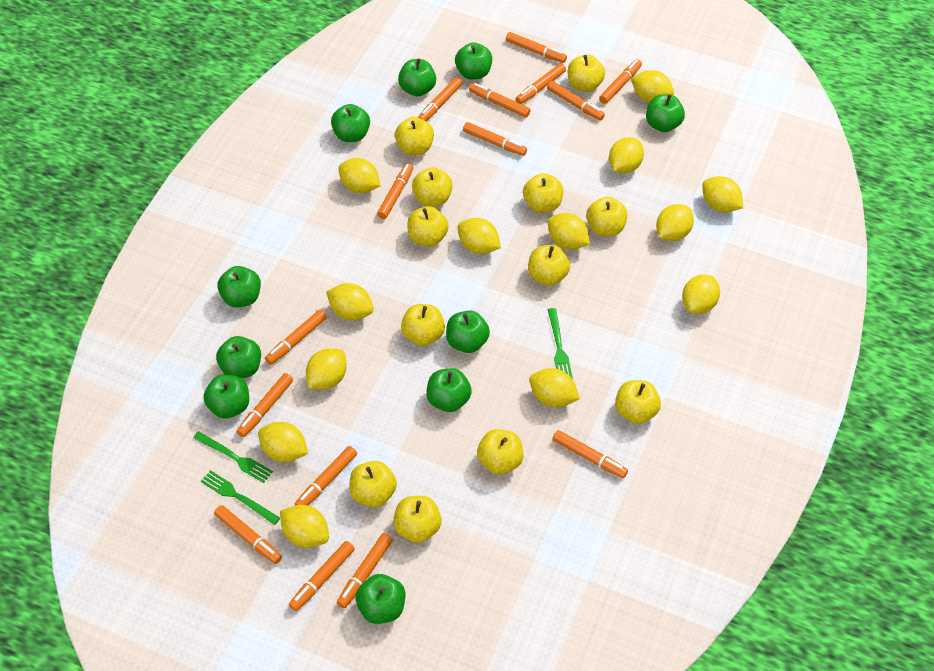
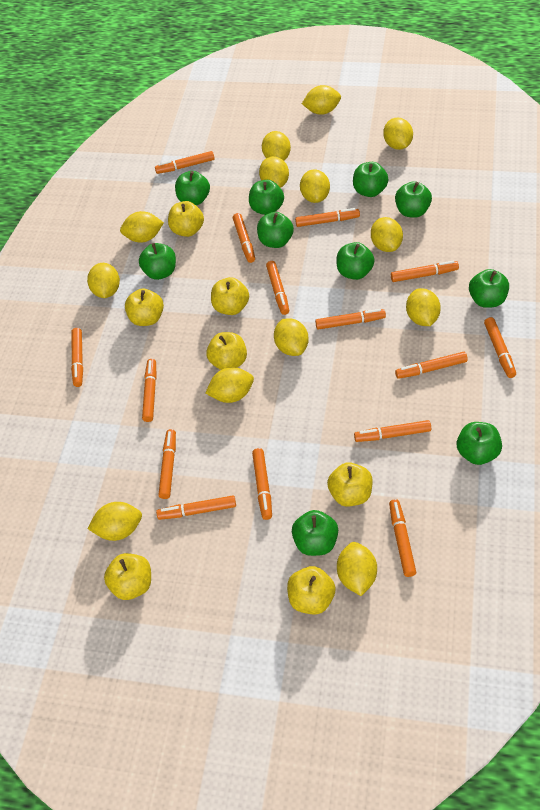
green fork: [193,431,273,483] [201,470,280,525] [548,308,573,379] = 3 -> none = 0
yellow apple: [349,461,397,507] [393,496,442,543] [395,117,434,155] [401,304,445,346] [407,206,449,247] [412,167,453,206] [477,429,524,475] [523,173,563,213] [528,245,570,286] [568,55,605,92] [586,197,627,236] [615,380,661,424] = 12 -> [104,553,151,600] [125,289,164,326] [168,201,204,237] [206,332,247,370] [211,277,249,315] [287,566,336,615] [327,462,373,507] = 7

